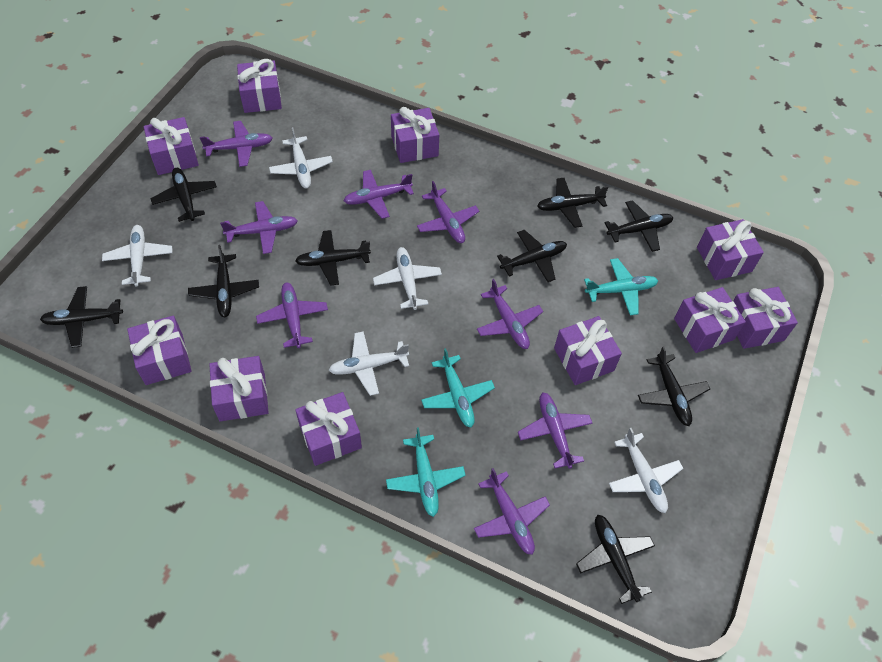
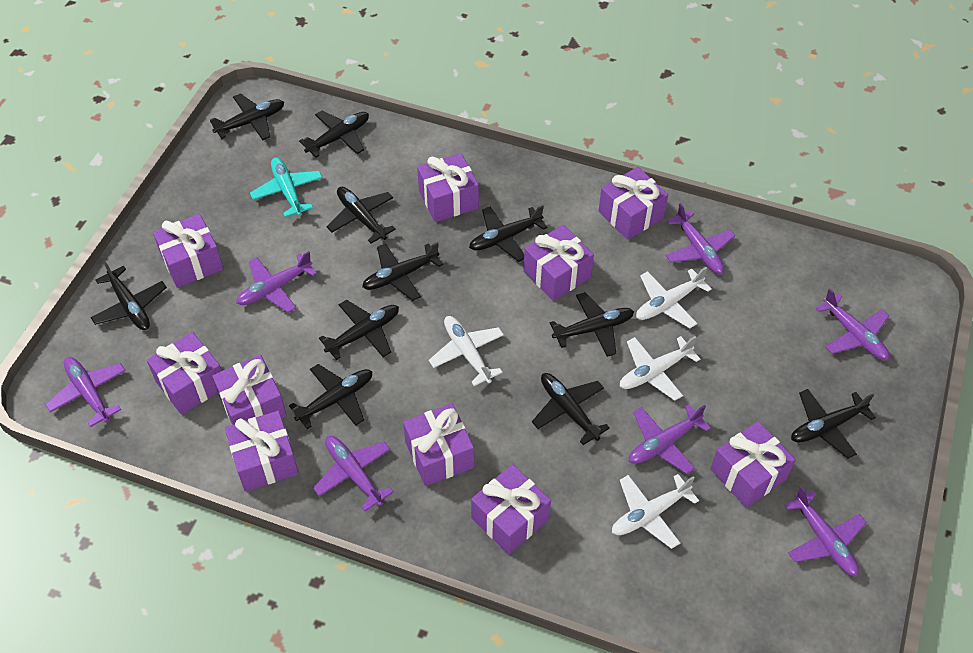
black plane: [40,286,123,348] [150,168,217,222] [188,245,259,318] [295,230,371,286] [497,230,567,282] [537,178,609,228] [576,514,655,604] [604,200,674,252] [638,346,710,426] = 9 -> [90,261,167,330] [210,93,284,141] [289,364,373,429] [299,111,369,158] [319,300,399,360] [326,187,396,244] [362,242,443,301] [469,205,547,262] [532,373,610,445] [550,292,634,357] [791,389,876,459] = 11
purple plane: [200,121,272,167] [220,201,298,254] [256,282,328,348] [344,170,414,219] [417,181,479,243] [474,468,550,555] [477,279,543,349] [518,393,593,469] = 8 -> [45,357,126,427] [236,251,317,313] [313,436,394,511] [629,404,711,474] [666,203,735,274] [784,486,867,576] [816,289,889,360] = 7
turquoise plane: [386,427,466,517] [421,348,495,427] [584,258,658,315] = 3 -> [250,158,322,217] = 1
white plane: [102,225,172,287] [269,127,333,189] [329,331,409,396] [373,247,442,310] [609,428,683,513] = 5 -> [429,316,504,386] [612,474,699,549] [620,336,700,401] [636,267,712,329] = 4

